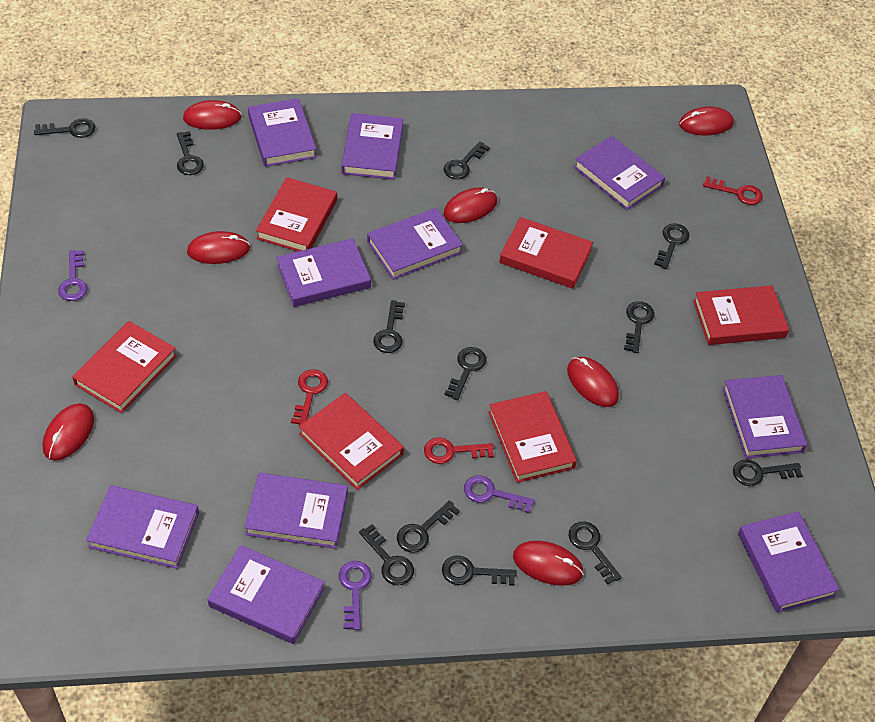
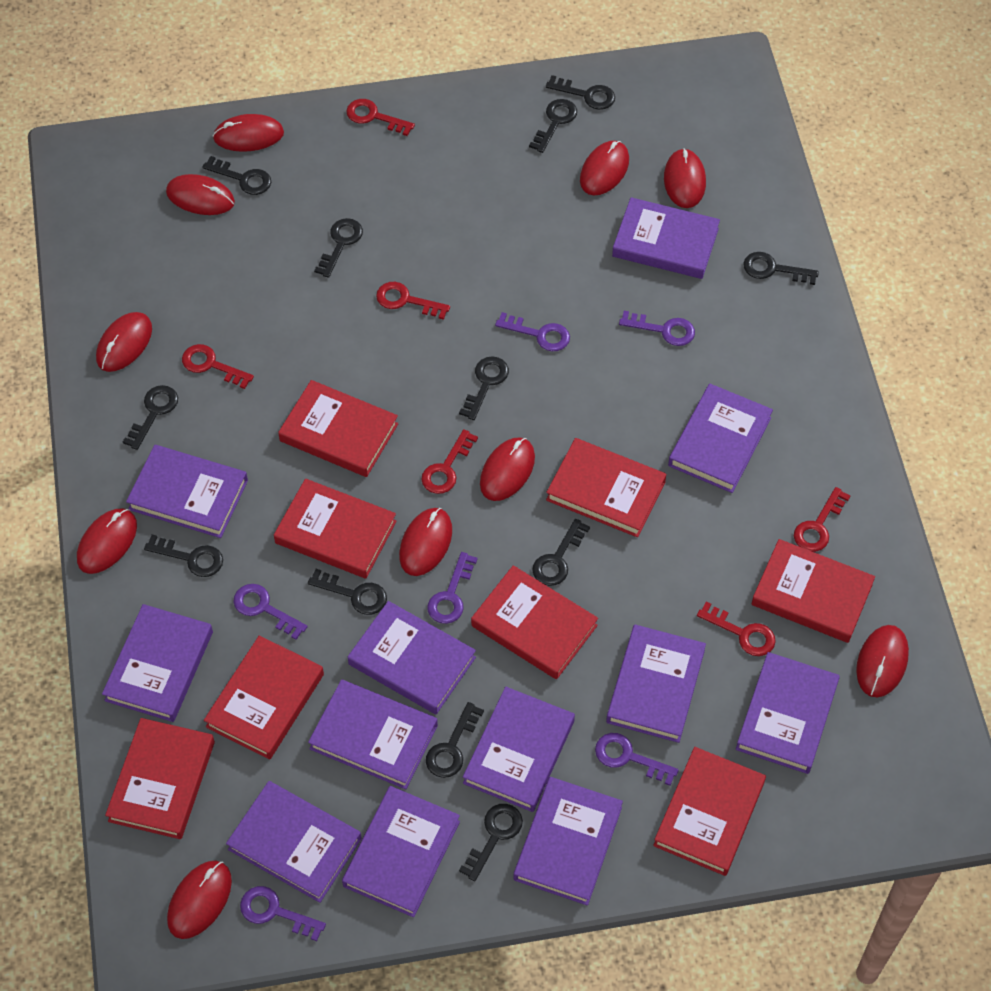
purple book: [86,485,199,569] [208,545,325,644] [245,473,348,549] [248,98,317,167] [277,238,371,307] [342,113,403,180] [367,208,463,280] [574,136,665,210] [722,375,807,458] [738,511,840,613] = 10 -> [102,604,213,722] [126,445,248,538] [226,781,362,903] [308,680,438,789] [342,786,460,917] [348,601,476,714] [463,687,575,812] [514,777,623,906] [606,625,706,743] [612,197,720,279] [668,384,773,493] [736,652,840,774] = 12
purple key: [58,250,87,301] [339,561,372,630] [464,475,535,513] = 3 -> [233,584,307,640] [240,886,326,941] [427,552,478,624] [495,312,570,351] [595,733,679,786] [619,311,695,346] = 6
red book: [72,321,177,413] [256,177,337,251] [299,393,404,490] [488,391,577,483] [499,217,593,289] [693,286,789,345] = 6 -> [105,718,215,839] [204,636,324,760] [274,479,397,578] [278,380,398,477] [471,565,598,679] [546,438,666,537] [653,747,766,876] [752,539,875,643] = 8
red key: [291,369,328,425] [424,437,494,464] [703,176,763,205] = 3 -> [182,344,254,389] [346,99,415,136] [376,282,450,320] [421,429,478,494] [697,601,776,656] [794,487,850,552] = 6
red mouse: [43,404,94,461] [183,100,242,130] [187,231,250,264] [444,187,497,223] [513,541,584,586] [567,357,619,407] [679,106,734,136] = 7 -> [77,508,137,574] [96,312,152,372] [166,174,235,215] [167,860,232,939] [213,114,284,152] [399,508,452,576] [480,437,535,501] [580,141,629,195] [664,148,706,208] [856,625,909,697] = 10

